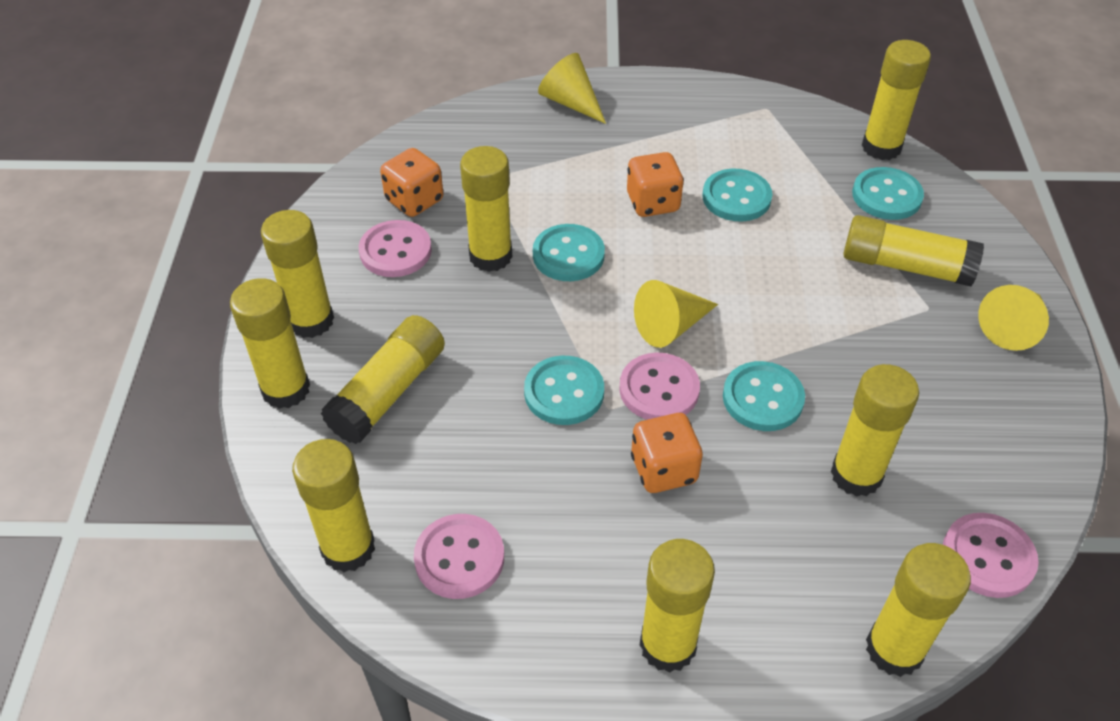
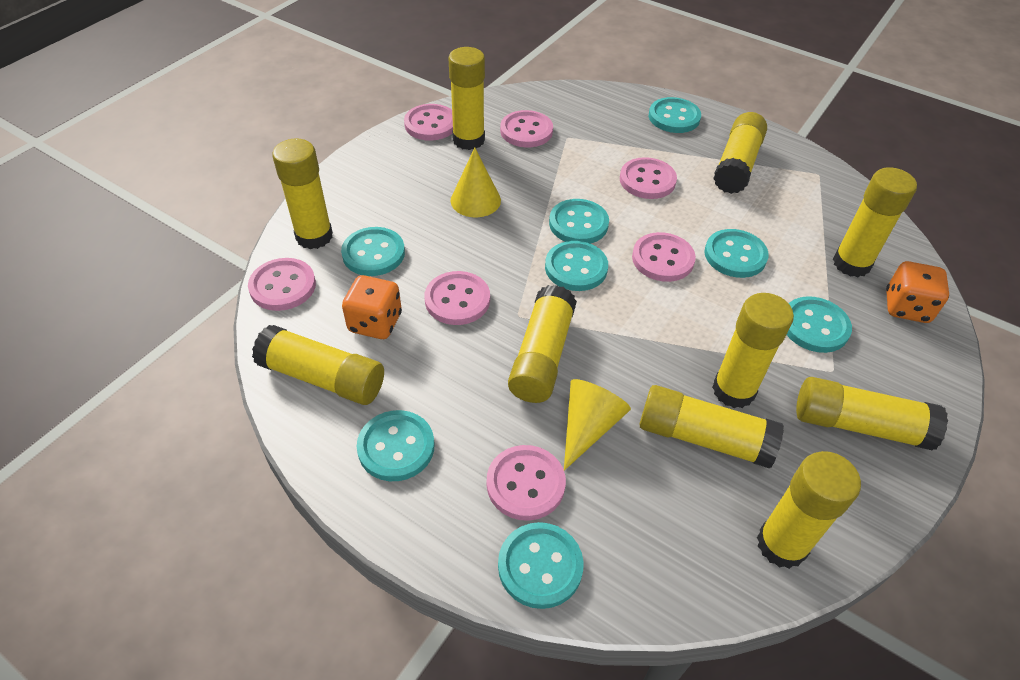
orange dice: [380,148,443,217] [627,152,684,217] [631,413,703,493] = 3 -> [342,275,402,339] [886,261,949,323] = 2
pink button: [359,220,432,277] [414,514,504,599] [619,353,700,420] [943,513,1039,598] = 4 -> [248,258,316,311] [404,104,453,141] [425,271,490,325] [487,445,566,521] [500,110,553,147] [620,157,677,199] [632,232,696,282] = 7
turquoise button: [524,356,604,425] [533,224,605,281] [702,169,773,221] [723,361,805,431] [852,167,924,220] = 5 -> [341,227,405,276] [357,410,434,481] [498,522,584,609] [545,241,608,291] [549,199,609,244] [649,97,701,133] [704,229,769,278] [787,296,852,353] = 8
yellow cone: [538,53,606,124] [634,280,718,348] [978,285,1049,351] = 3 -> [450,147,501,217] [564,379,631,471] = 2

